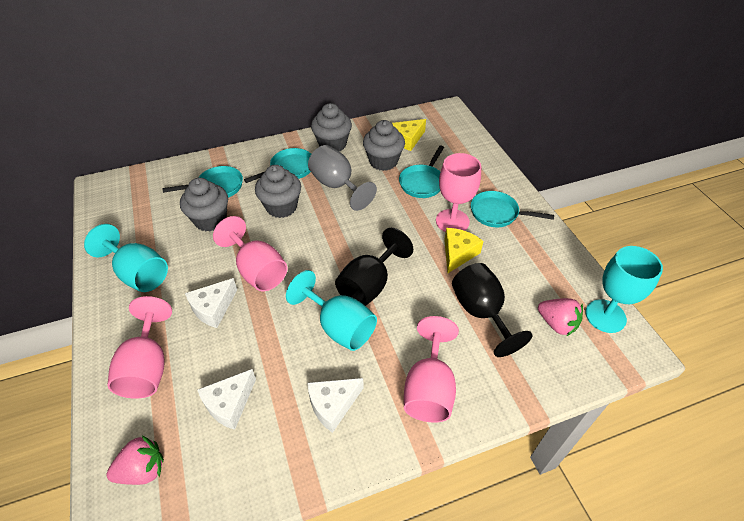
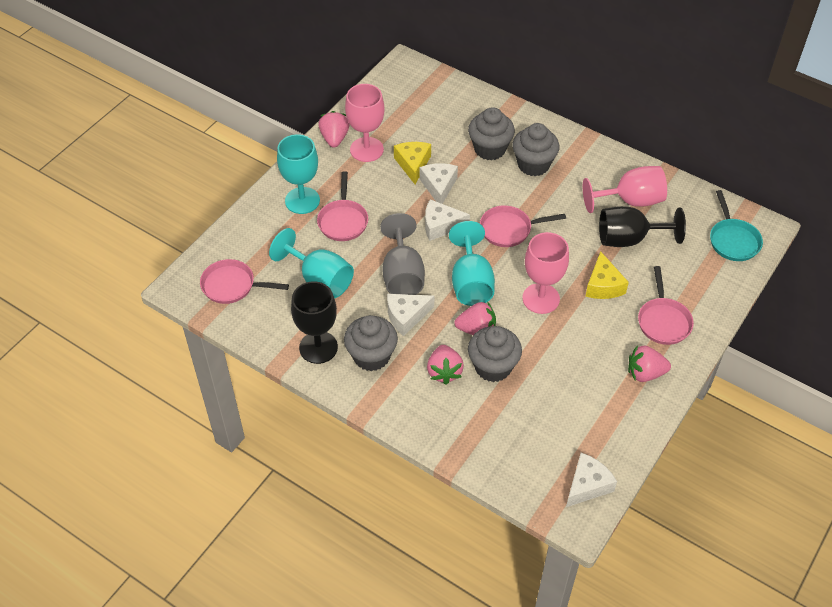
pink goblet: [107,296,172,399] [213,216,287,291] [404,316,459,423] [436,153,481,232] = 4 -> [345,84,385,162] [522,232,569,314] [583,166,667,213] = 3
pink pan: none = 0 -> [200,259,289,304] [317,171,368,241] [480,205,566,247] [638,266,694,345] = 4
pink strawberry: [107,435,164,485] [538,298,583,336] = 2 -> [318,111,349,148] [427,345,464,385] [454,301,496,335] [628,345,671,382] = 4
turquoise pan: [162,166,243,198] [244,148,311,183] [399,146,444,198] [471,191,554,227] = 4 -> [710,190,763,261] = 1
white cheese: [185,278,237,328] [197,369,256,430] [307,378,364,433] = 3 -> [387,294,434,336] [420,163,458,204] [425,199,470,241] [566,453,617,507] = 4

